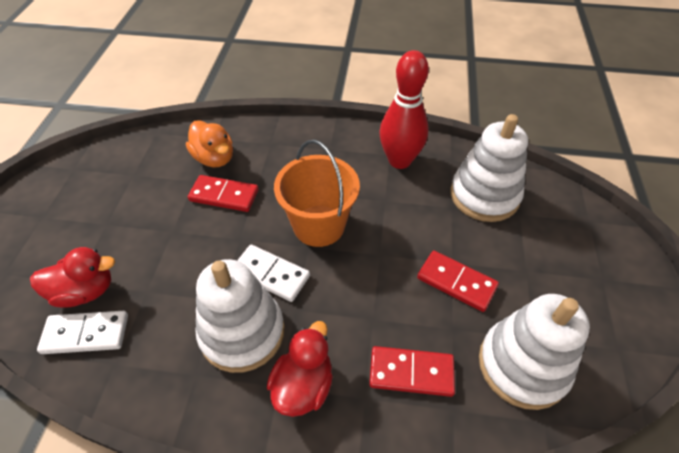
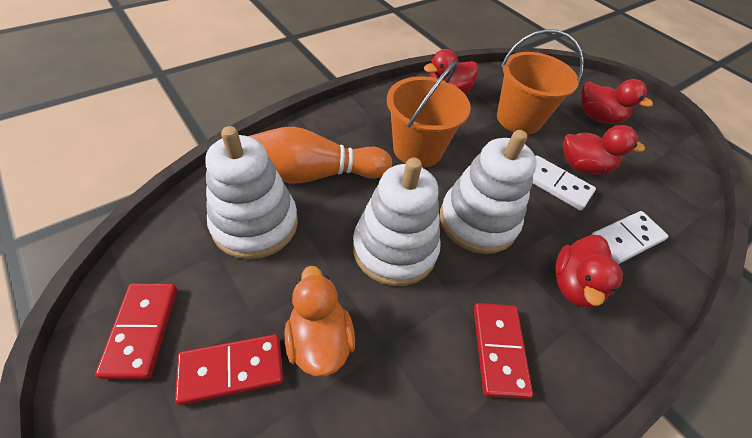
orange bowling pin: none = 0 -> [249,127,392,183] = 1
orange bucket: [274,140,360,247] = 1 -> [387,61,471,168] [497,29,584,135] = 2
red bowling pin: [380,50,429,169] = 1 -> none = 0
red duck: [30,247,115,308] [267,321,333,417] = 2 -> [424,49,479,94] [555,235,623,308] [563,125,645,175] [581,79,653,124] = 4

